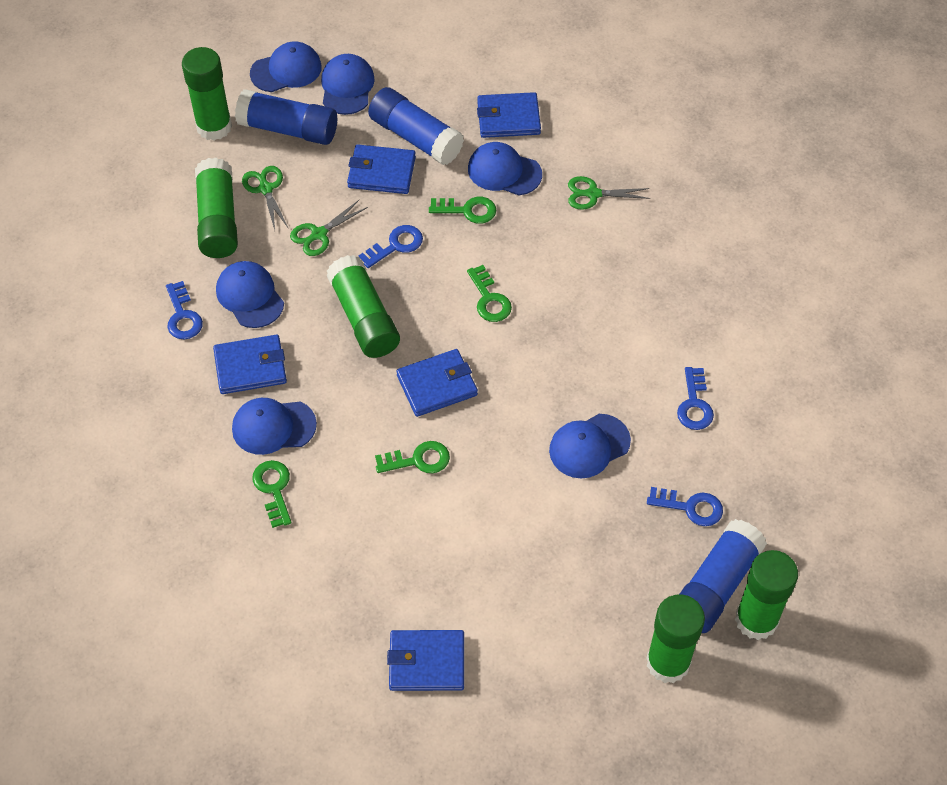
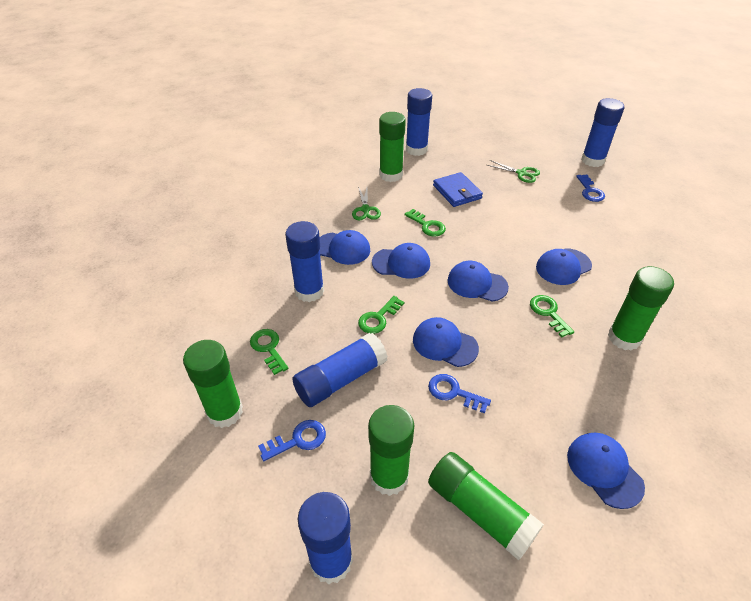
blue glue stick: [235,89,337,145] [368,87,464,165] [679,519,767,633] = 3 -> [285,221,324,302] [292,333,388,407] [298,492,353,584] [406,88,432,156] [581,98,624,167] = 5
blue key: [166,281,203,340] [359,225,423,268] [647,487,723,526] [677,367,714,430] = 4 -> [258,420,326,461] [428,374,491,413] [576,174,605,202] = 3
blue wallet: [213,334,287,394] [347,144,416,194] [387,630,464,691] [396,349,478,417] [477,92,541,138] = 5 -> [433,172,483,207] = 1
green scissors: [242,166,289,230] [290,200,368,256] [568,176,651,210] = 3 -> [352,187,381,220] [487,160,540,183] = 2

